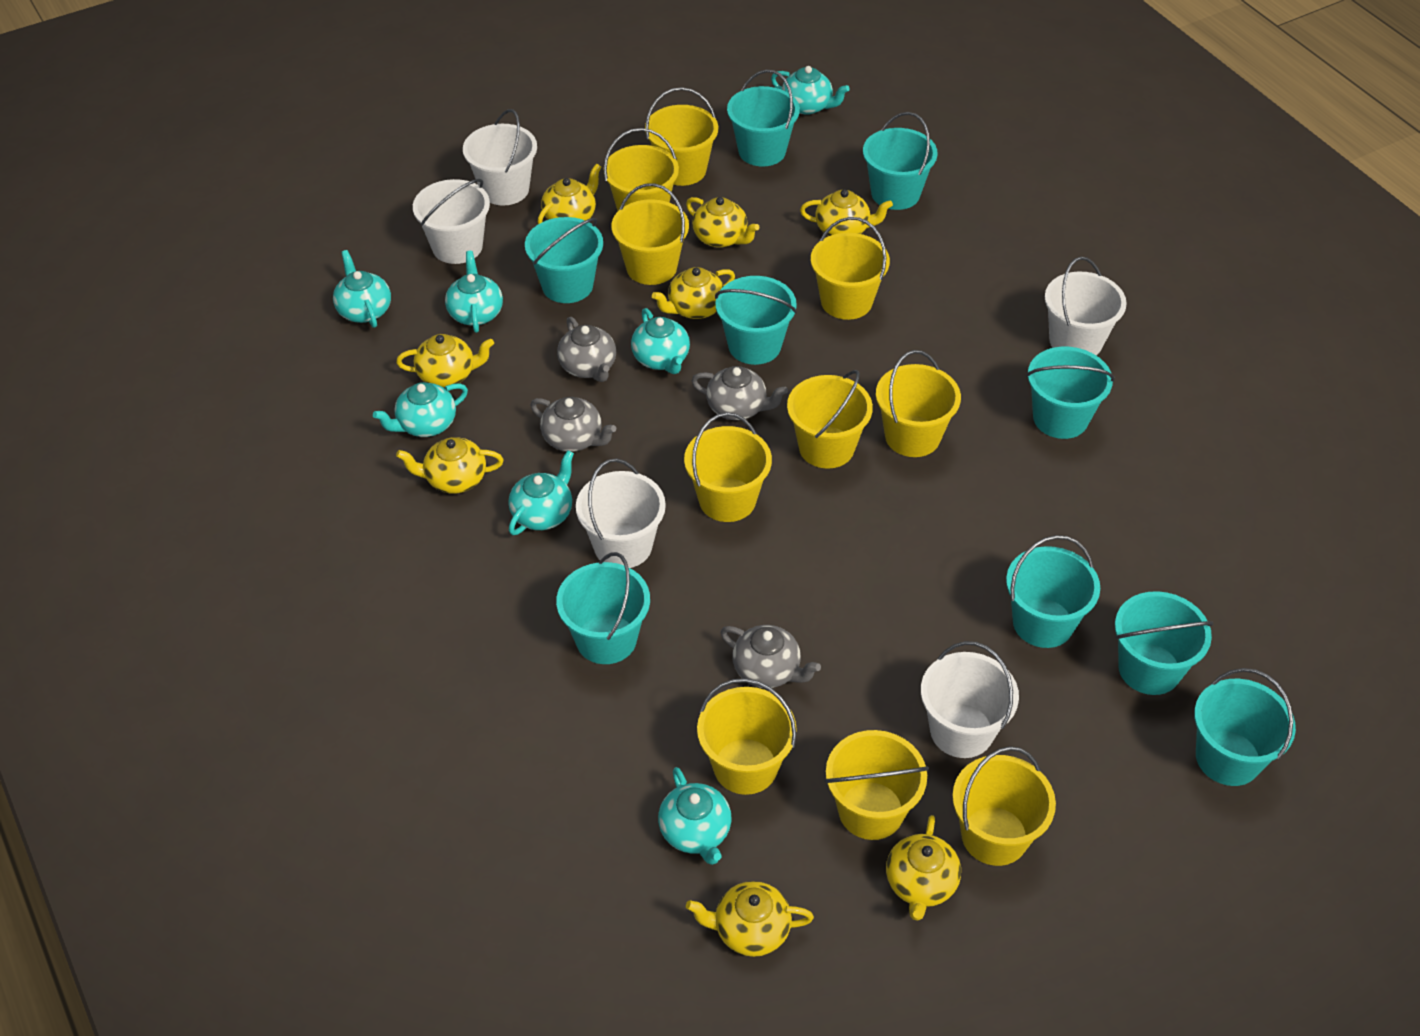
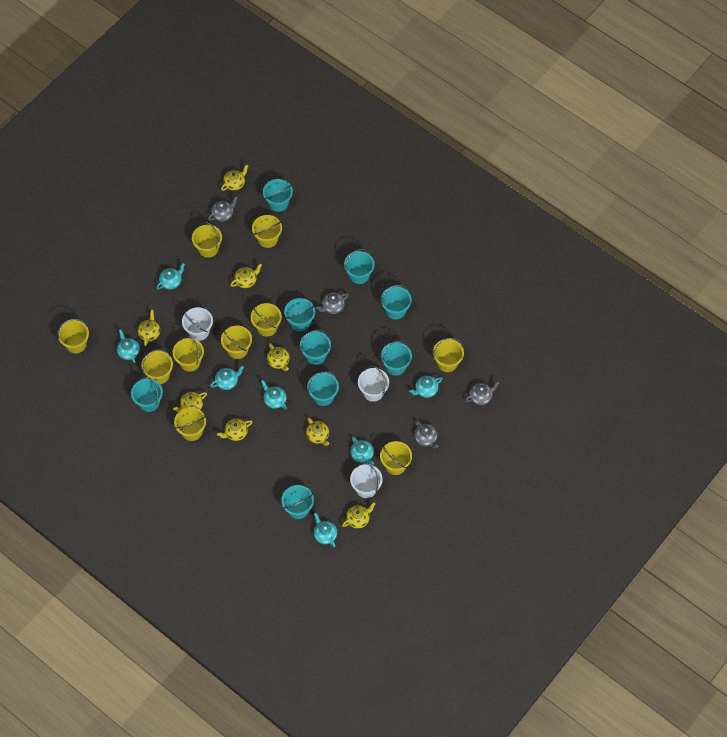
white bucket: [413,179,490,264] [463,109,537,206] [576,459,666,568] [921,641,1019,758] [1045,257,1127,355] = 5 -> [182,307,213,341] [350,463,383,498] [358,366,389,402] = 3

